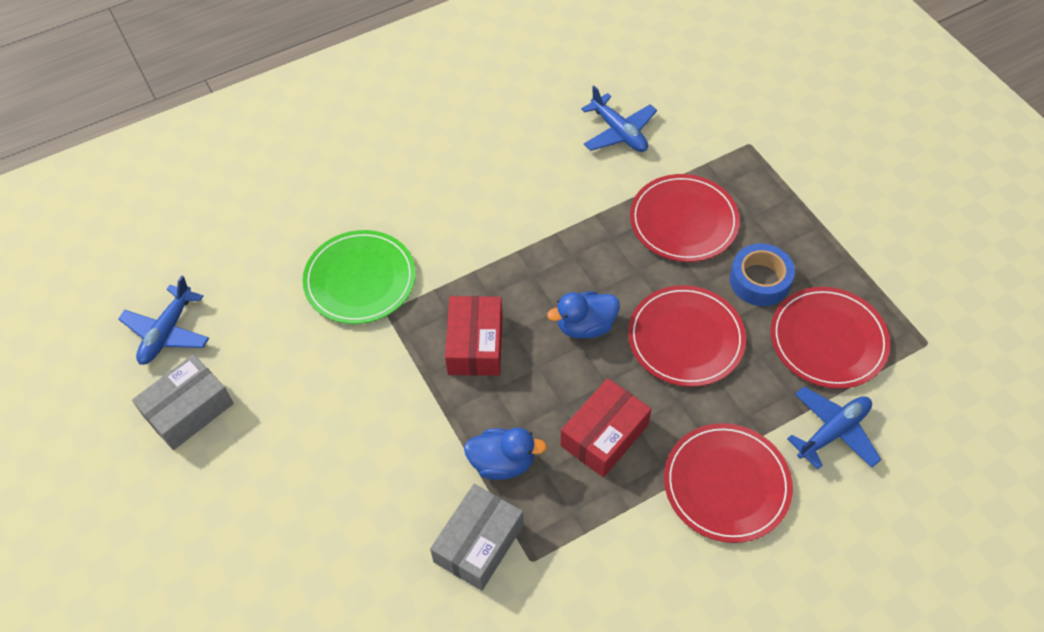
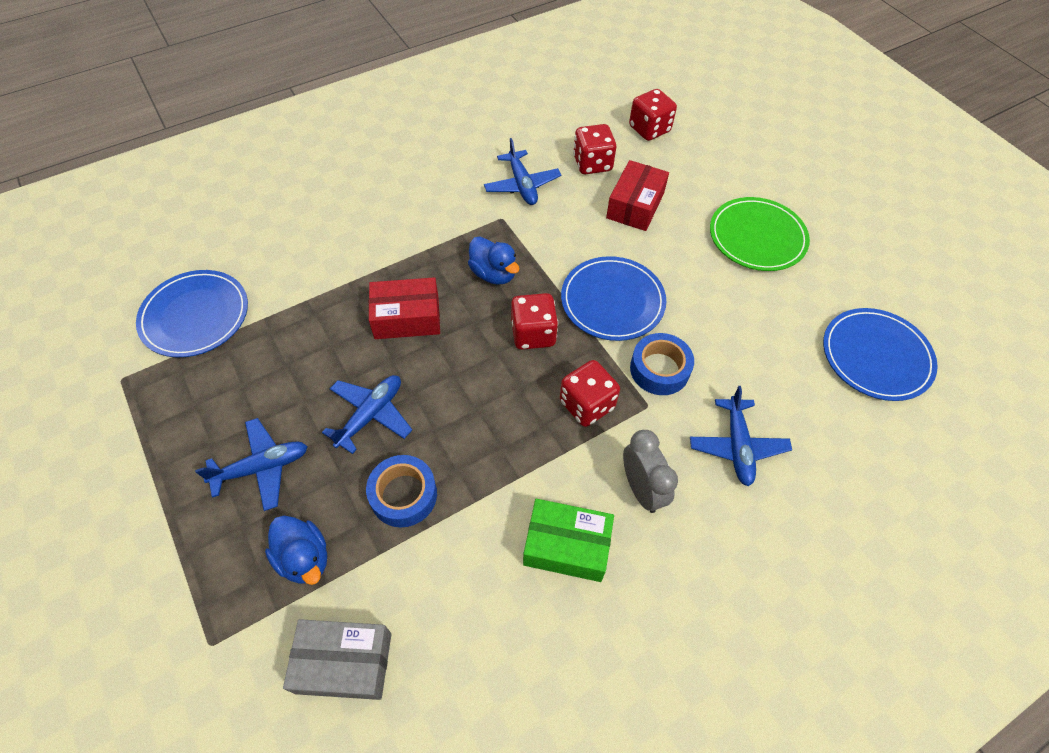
blue plane: [118,275,209,365] [581,86,657,152] [787,387,881,469] = 3 -> [195,418,308,511] [322,375,412,454] [484,138,561,205] [690,386,792,486] = 4
blue plate: none = 0 -> [136,270,248,357] [561,256,666,341] [823,308,938,401] = 3
blue tape: [730,243,795,306] = 1 -> [366,455,437,527] [630,333,694,395] = 2
green box: none = 0 -> [523,499,614,582] = 1
grey box: [132,354,234,450] [430,484,523,591] = 2 -> [283,619,391,700] = 1
grey clock: none = 0 -> [623,430,678,513] = 1
red dice: none = 0 -> [511,293,558,350] [560,360,620,427] [573,124,616,174] [629,89,677,141] = 4
red plate: [628,285,746,387] [630,174,740,262] [664,423,793,543] [771,287,891,389] = 4 -> none = 0

